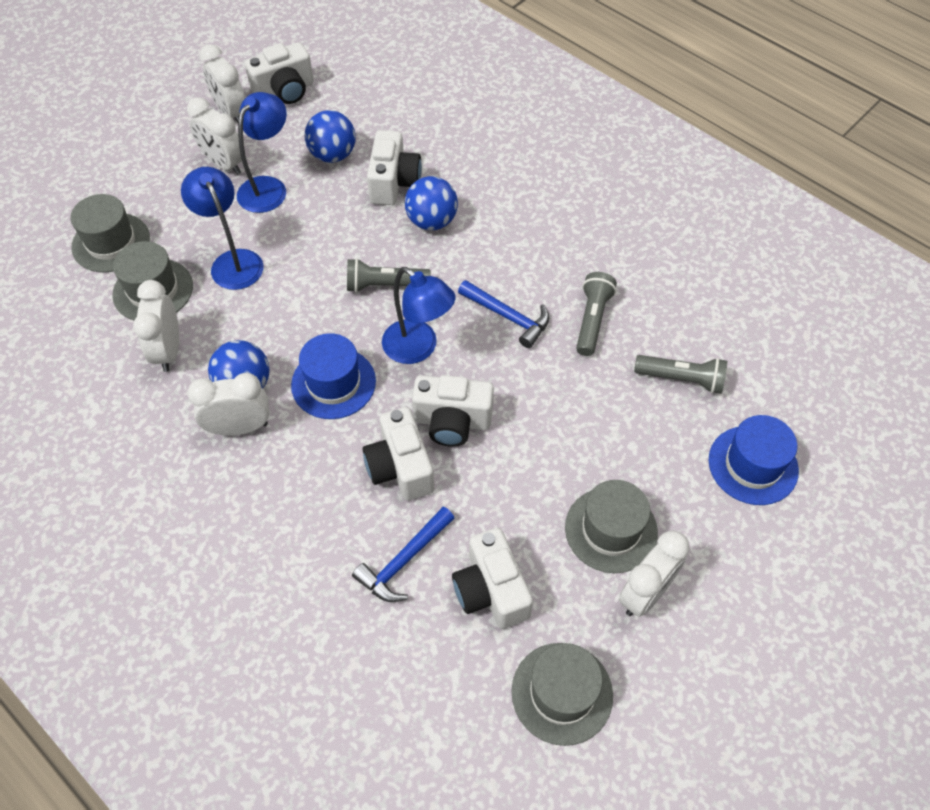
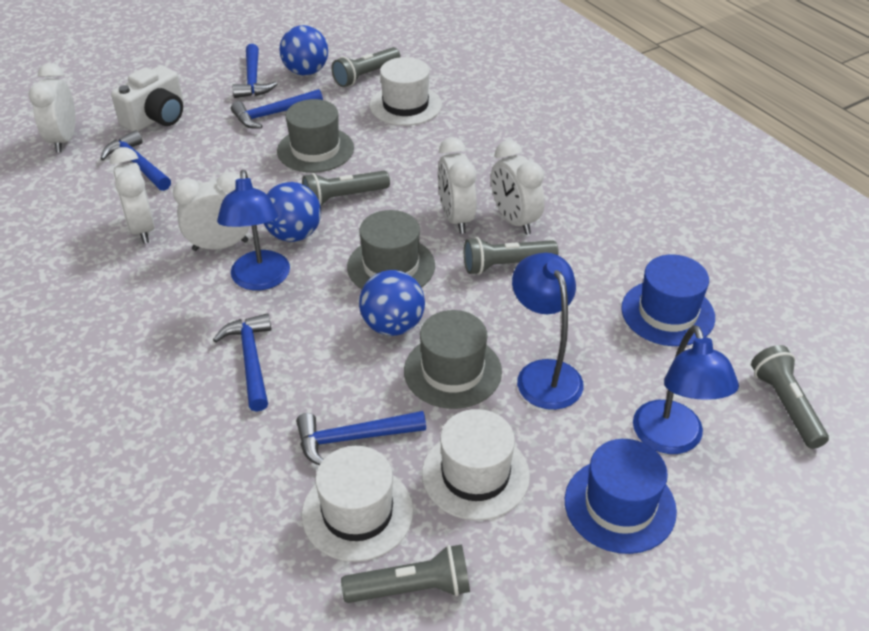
blue hammer: [352,507,454,602] [458,280,549,348] = 2 -> [100,130,171,191] [213,313,272,412] [231,89,323,129] [232,44,277,98] [296,411,426,465] = 5
grey flashlight: [347,258,431,292] [576,272,617,356] [634,355,727,394] = 3 -> [302,171,390,206] [331,47,401,87] [341,544,470,603] [464,237,558,275] [751,345,829,449] = 5
grey hat: [70,194,150,272] [112,241,193,320] [511,643,613,746] [565,480,658,573] = 4 -> [277,99,354,173] [347,210,435,289] [404,310,502,409] = 3
white camera: [245,42,314,104] [363,407,434,501] [367,130,422,205] [412,375,494,447] [452,528,533,629] = 5 -> [111,65,184,132] = 1
white hat: none = 0 -> [302,446,414,562] [369,57,442,126] [422,409,530,521] = 3

